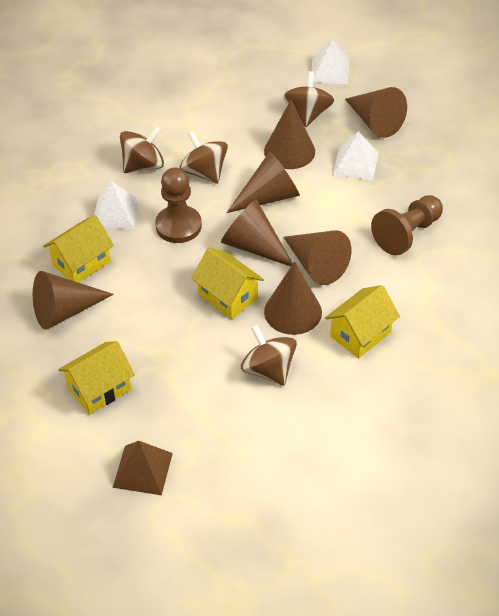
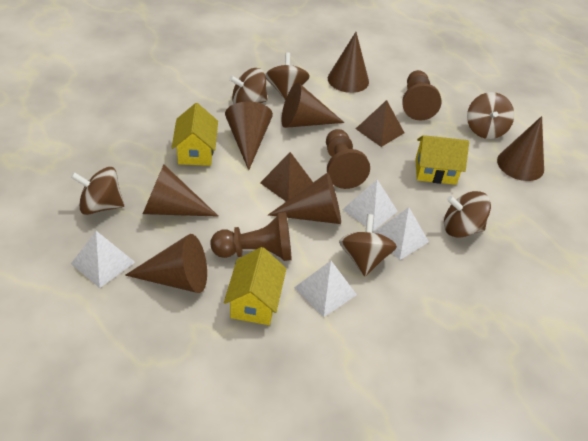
brown pawn: [155,167,202,243] [371,195,443,255] = 2 -> [211,212,292,261] [326,129,370,189] [402,70,441,121] = 3
brown pyramid: [113,441,173,495] = 1 -> [260,152,313,202] [356,100,404,147] = 2
brown spinning top: [120,126,164,173] [180,131,228,184] [241,325,297,386] [283,71,334,127] = 4 -> [71,167,124,215] [229,68,268,104] [265,52,310,100] [339,214,397,276] [444,191,491,238] [467,92,514,139] = 6
white pyramid: [94,181,139,229] [312,39,349,84] [333,131,379,181] = 3 -> [71,231,135,288] [294,261,357,317] [342,180,398,231] [373,207,429,260] = 4
yellow house: [43,215,114,283] [58,341,135,415] [191,248,264,319] [325,285,400,358] = 4 -> [172,103,218,166] [224,247,286,325] [415,135,469,185] = 3

